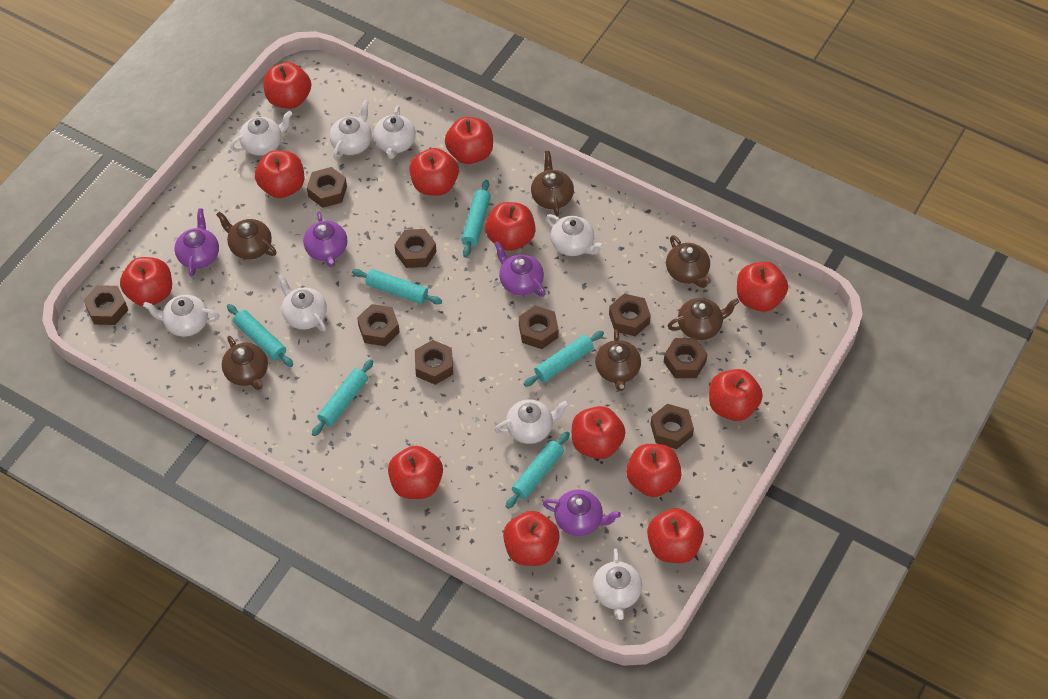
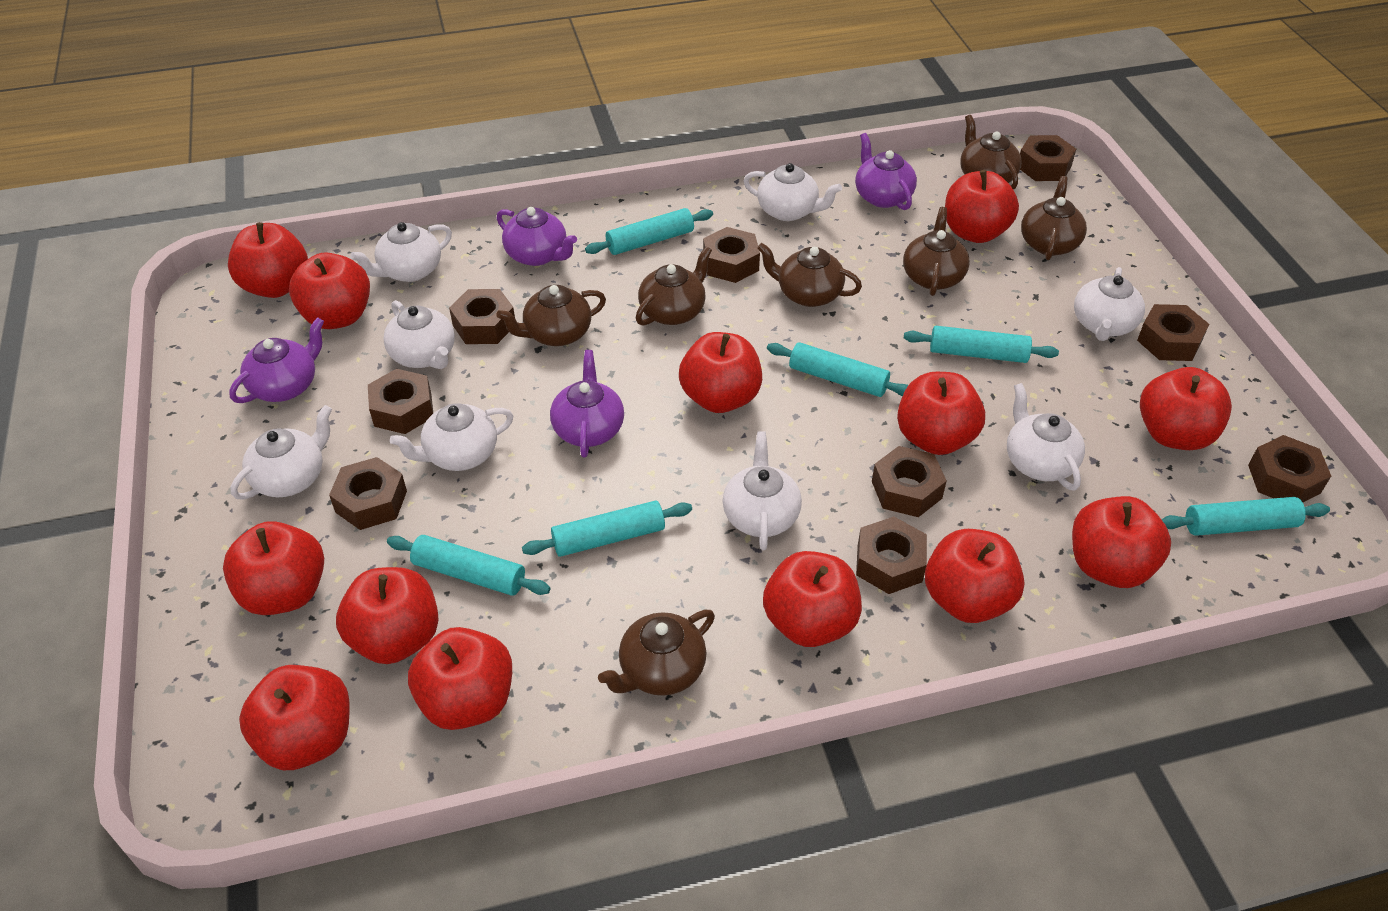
brown teapot: [216,211,277,259] [222,336,268,390] [531,151,574,216] [595,329,641,391] [666,235,711,288] [668,298,739,340] = 6 -> [497,285,606,346] [598,610,715,696] [636,246,712,326] [757,243,862,307] [903,207,970,296] [960,115,1022,189] [1021,176,1087,260] = 7

